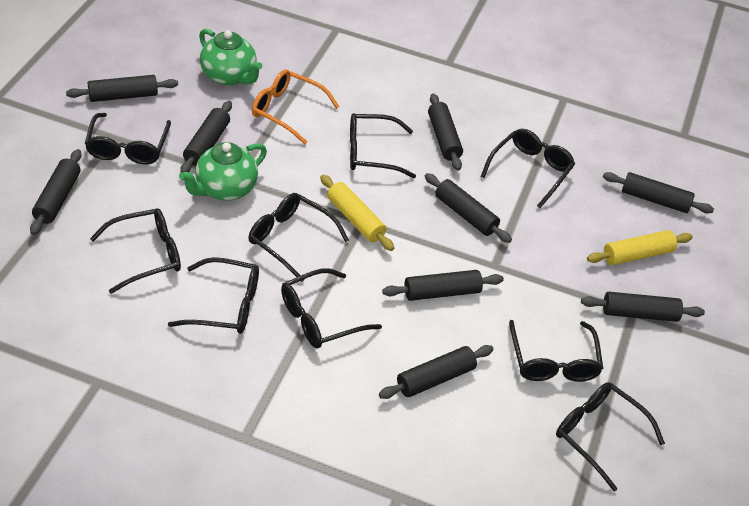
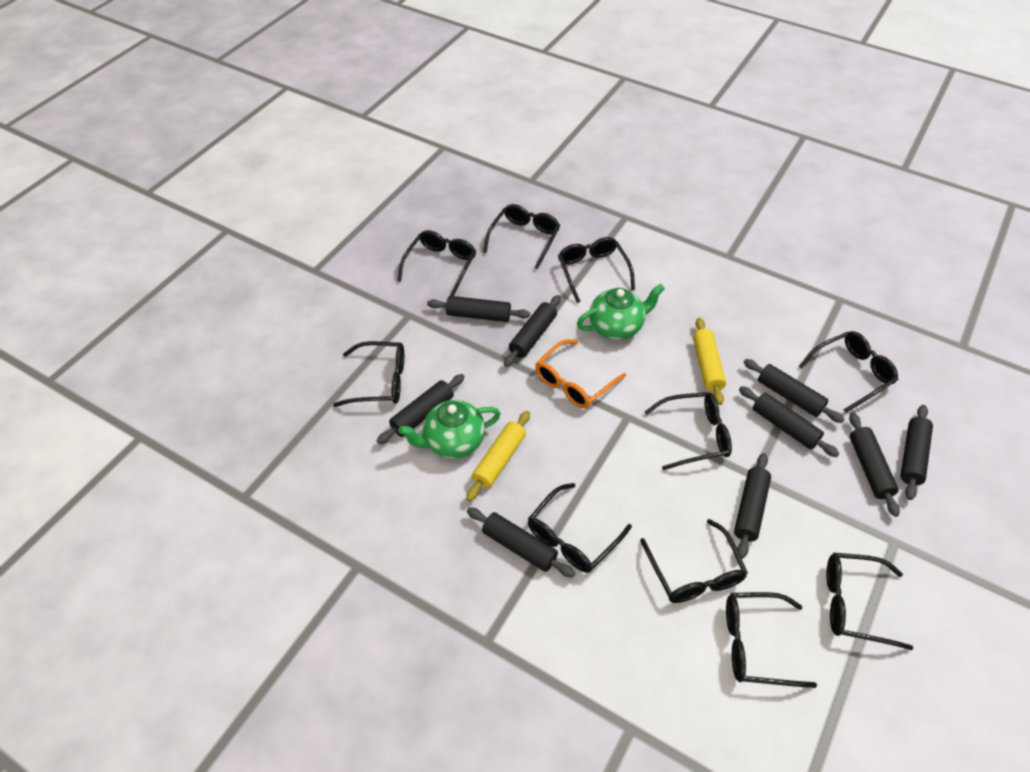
black glasses: [85,113,171,164] [90,208,181,294] [168,257,259,334] [249,193,349,282] [281,268,382,349] [350,113,416,178] [481,129,575,208] [509,320,603,382] [556,382,665,491] = 9 -> [333,341,404,407] [397,230,476,296] [483,204,560,269] [528,483,632,573] [558,237,635,303] [640,519,748,603] [645,392,732,470] [726,592,817,688] [799,331,898,413] [826,552,913,650] = 10

